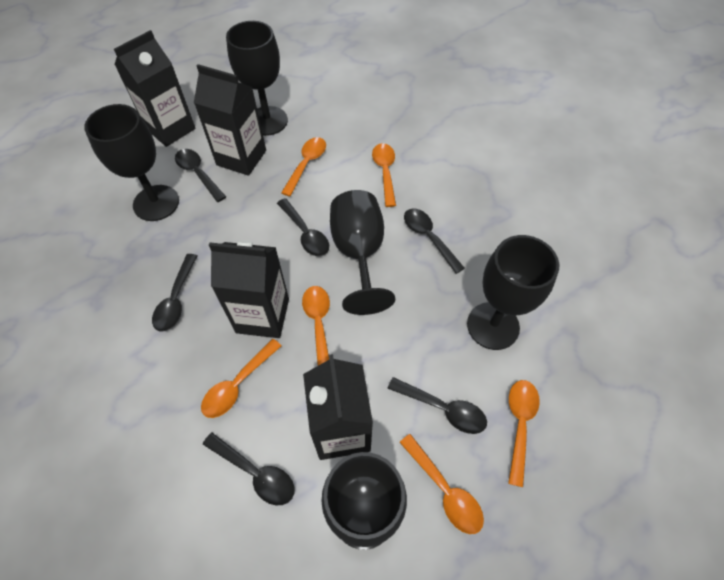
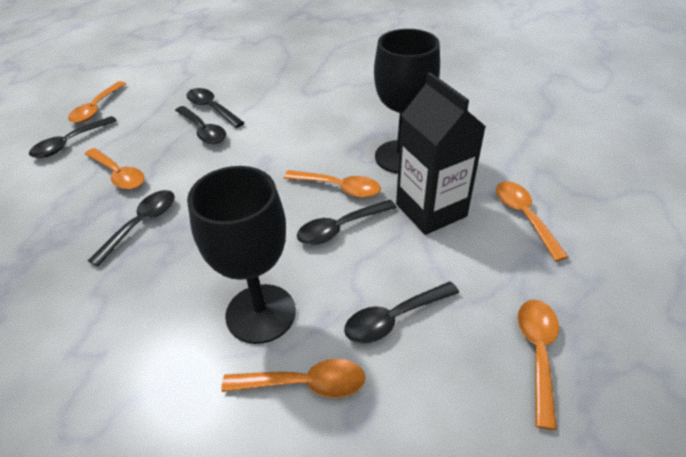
black carton: [114,30,196,147] [194,64,266,176] [209,240,289,338] [303,354,373,460] = 4 -> [396,72,486,235] = 1
black goblet: [84,104,179,221] [226,21,288,136] [321,452,407,550] [330,190,395,315] [467,235,559,350] = 5 -> [187,166,296,344] [374,29,440,174] = 2

